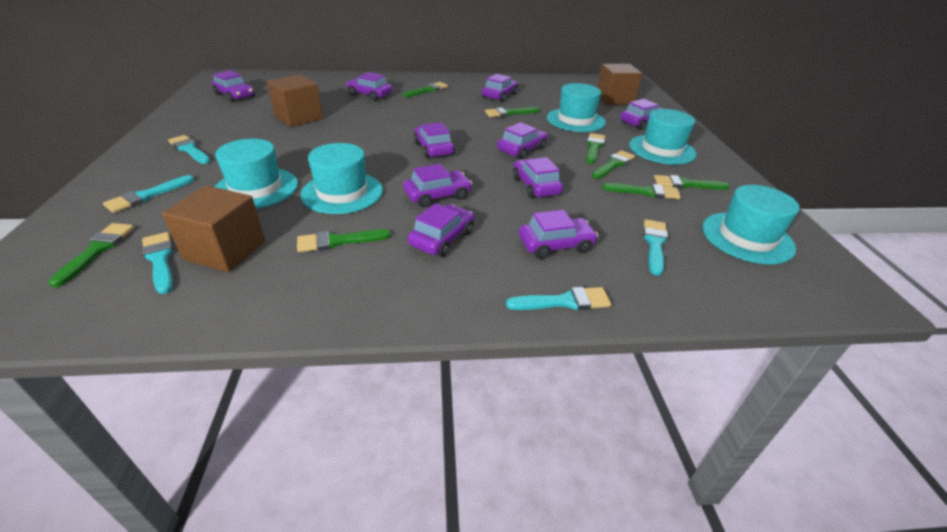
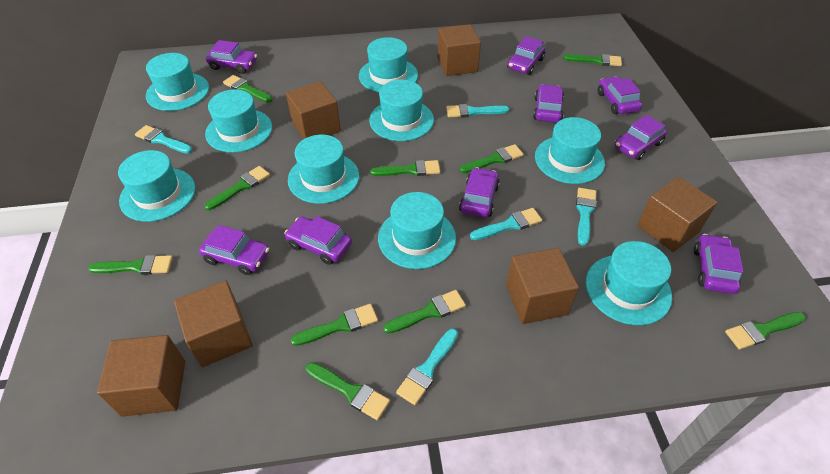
brown cube: [162,185,265,272] [267,74,323,127] [597,64,642,105] = 3 -> [97,335,185,417] [174,280,253,367] [286,81,341,139] [437,24,481,76] [506,248,579,324] [637,177,717,252] = 6
green brush: [48,223,134,287] [297,229,391,252] [403,82,448,97] [485,107,540,117] [586,133,605,164] [592,150,635,179] [602,183,681,199] [654,175,730,190] = 8 -> [88,255,173,275] [204,166,270,210] [223,75,273,103] [290,304,378,346] [306,362,390,420] [370,160,440,176] [383,290,466,334] [459,144,524,173] [563,54,622,66] [725,312,806,350] = 10
purple car: [212,70,255,102] [346,72,392,101] [403,164,472,207] [408,203,474,257] [414,122,455,158] [482,74,518,102] [497,122,548,159] [513,157,563,198] [519,210,598,259] [620,99,662,130] = 10 -> [199,225,269,275] [206,40,257,74] [284,216,352,265] [459,167,500,218] [507,36,545,75] [533,84,564,123] [598,76,642,114] [614,115,667,160] [694,234,743,294] = 9
turquoise hat: [215,139,298,209] [300,143,383,214] [547,83,606,132] [629,109,697,165] [702,185,800,265] = 5 -> [118,150,195,222] [146,53,209,111] [205,89,272,153] [288,135,359,204] [359,37,418,93] [369,80,434,141] [378,192,456,269] [535,117,605,184] [586,241,672,325] = 9

